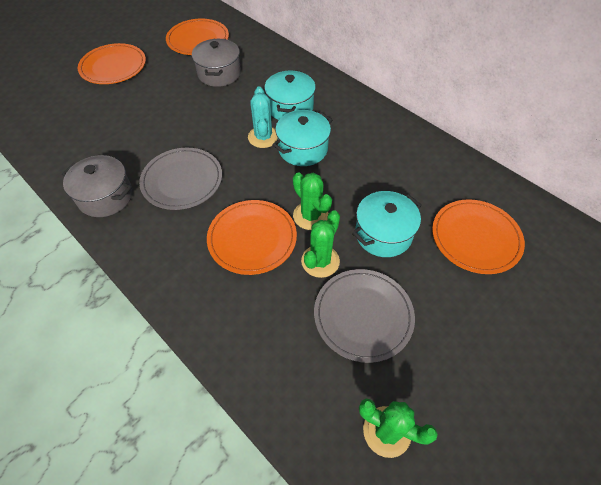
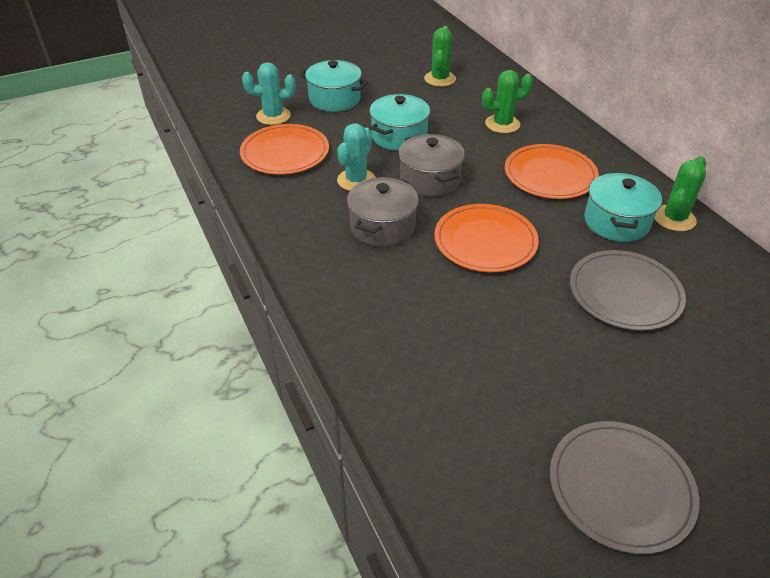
orange plate: [78,43,146,84] [166,19,229,55] [207,200,297,275] [432,199,525,274] = 4 -> [240,124,329,175] [434,204,539,272] [505,144,599,199] = 3
turquoise cactus: [248,86,278,148] = 1 -> [242,62,296,125] [337,123,376,191] = 2

